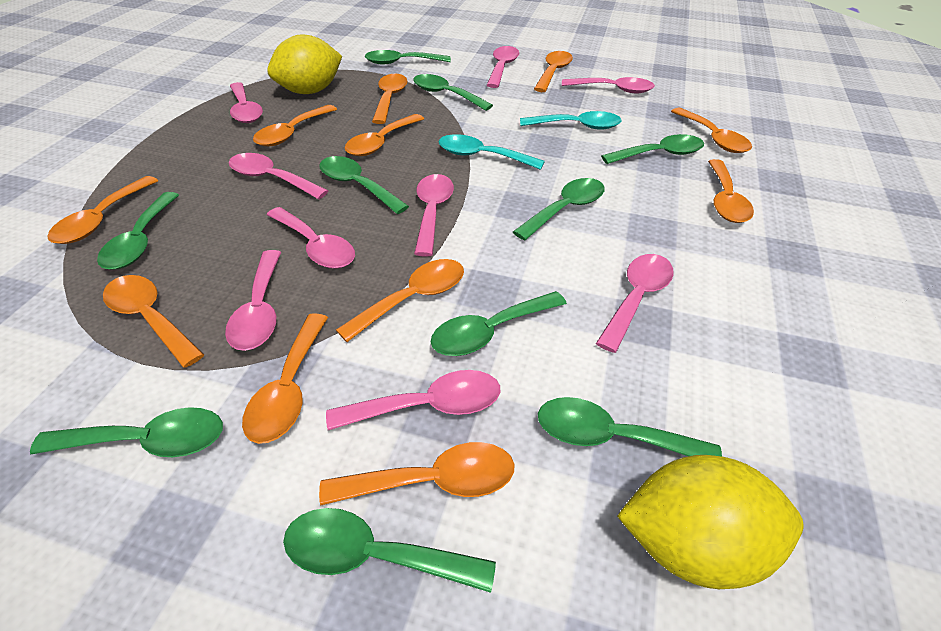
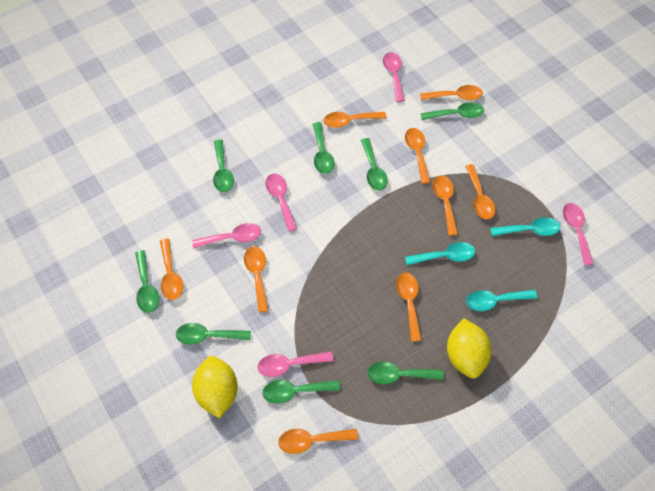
green spoon: [30,407,223,457] [97,192,179,270] [283,508,496,593] [320,156,409,214] [365,50,451,64] [413,74,493,111] [431,291,567,356] [513,178,605,241] [538,397,722,456] [601,134,704,164] = 10 -> [135,250,159,313] [176,323,251,345] [213,139,234,192] [262,380,340,403] [313,122,334,174] [361,138,388,190] [367,362,444,384] [421,102,484,120] = 8
orange spoon: [47,176,158,244] [103,275,204,368] [242,313,328,444] [253,105,337,146] [319,442,514,506] [336,259,464,342] [345,114,424,156] [372,74,407,124] [534,51,573,92] [671,108,752,153] [708,159,754,223] = 11 -> [160,238,183,300] [244,246,269,313] [278,429,358,454] [324,112,386,128] [396,273,421,342] [405,128,430,184] [420,85,483,100] [433,175,458,236] [465,164,495,219] = 9
pink spoon: [225,250,281,351] [229,153,328,199] [230,82,263,123] [267,207,355,269] [326,370,500,430] [414,174,454,257] [487,46,519,88] [562,77,655,93] [596,254,674,353] = 9 -> [192,223,261,249] [258,351,334,377] [265,174,297,232] [383,52,405,102] [563,203,593,266] = 5
turquoise spoon: [439,134,545,170] [520,111,622,130] = 2 -> [405,242,475,265] [466,290,537,311] [490,217,560,236] = 3

